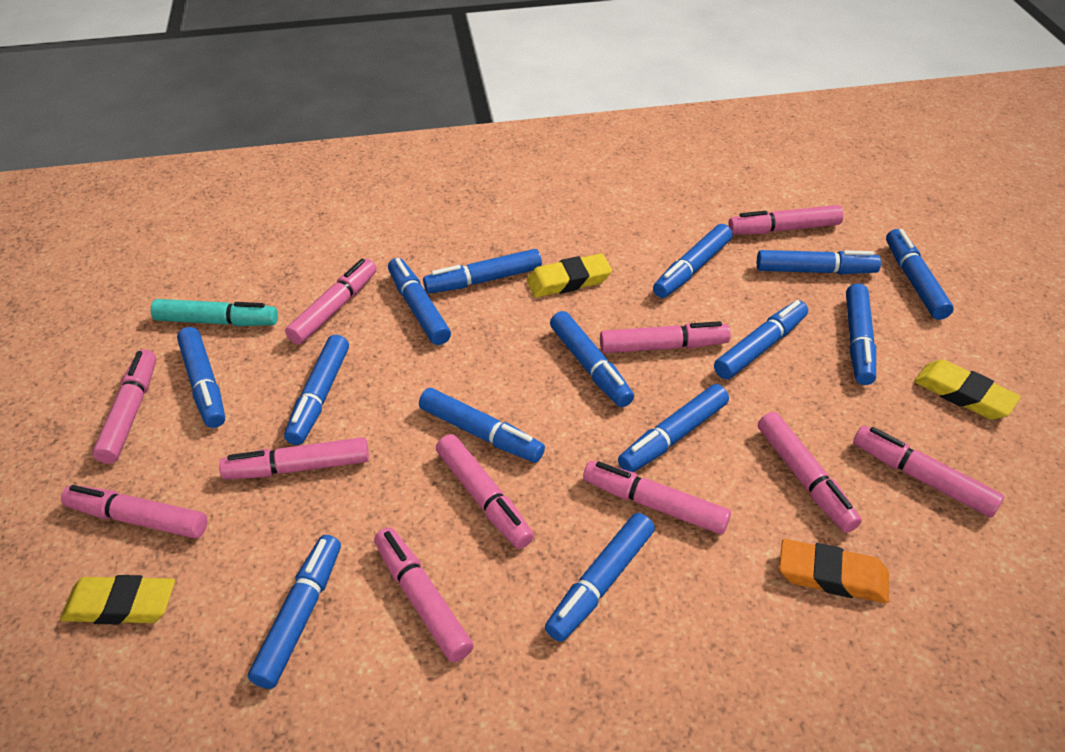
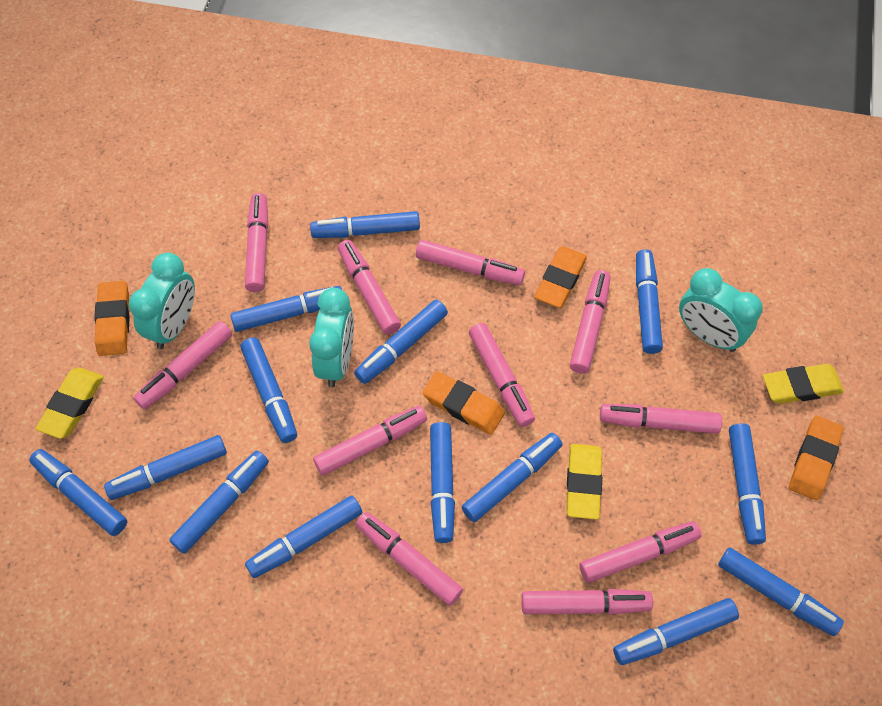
orange eraser: [779,539,889,603] = 1 -> [94,281,130,356] [422,371,505,435] [535,246,587,308] [789,416,844,500] = 4
turquoise clock: none = 0 -> [129,252,195,349] [309,288,354,387] [679,268,763,352] = 3
turquoise marker: [151,299,278,326] = 1 -> none = 0

